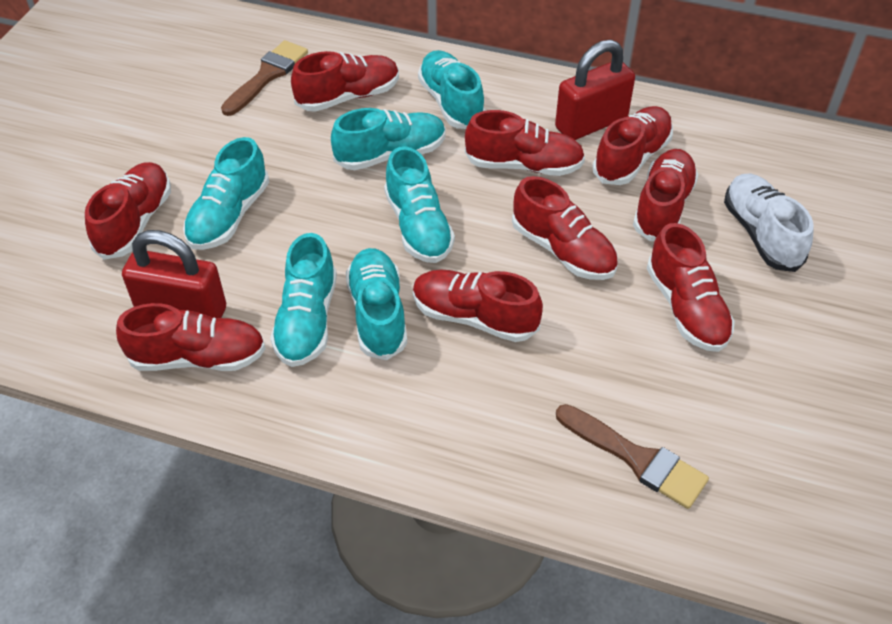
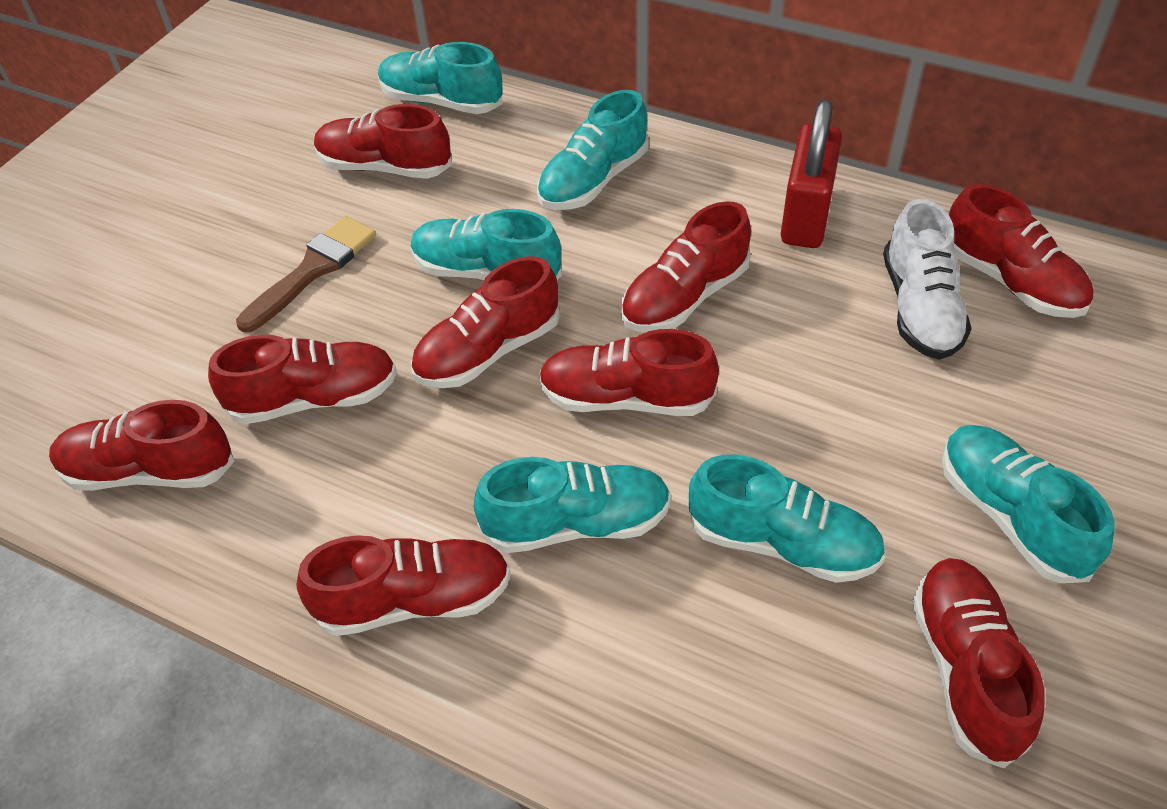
brown brush: [221,40,308,116] [556,404,709,509] = 2 -> [236,216,376,333] = 1
red padlock: [122,230,226,318] [555,39,635,140] = 2 -> [781,99,842,248] = 1

